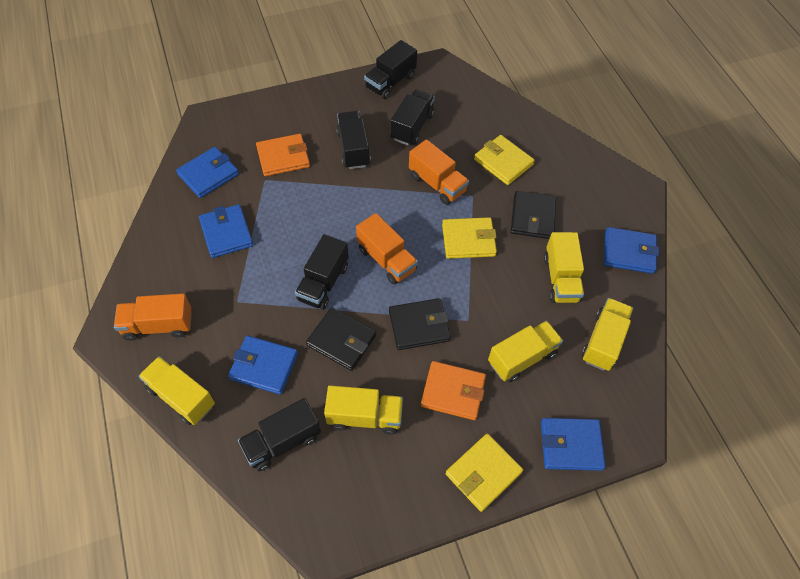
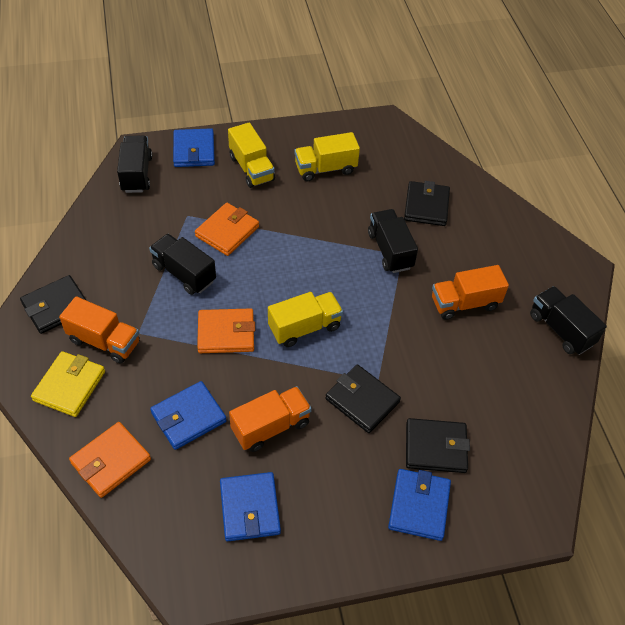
black truck: [238,398,321,471] [295,234,349,310] [336,111,371,169] [364,40,417,99] [390,89,435,145] = 5 -> [117,136,152,193] [149,234,216,295] [368,209,418,273] [530,286,607,355] = 4
black wallet: [306,308,376,371] [389,298,451,350] [511,191,556,239] = 3 -> [20,275,87,334] [325,364,401,433] [404,181,450,226] [406,418,470,473] = 4
blue wallet: [176,147,239,198] [199,204,253,258] [228,336,298,395] [541,418,606,471] [604,227,659,274] = 5 -> [150,381,227,450] [173,128,215,167] [220,472,281,541] [388,469,451,541] = 4
orange wallet: [256,134,310,176] [421,361,486,420] = 2 -> [69,422,151,498] [195,203,259,256] [197,308,255,353] = 3
yellow truck: [139,356,215,425] [324,385,403,435] [488,321,563,382] [544,232,584,303] [581,298,633,371] = 5 -> [228,122,275,188] [268,292,343,347] [294,132,360,181] = 3
yellow wallet: [442,217,497,259] [446,434,523,512] [474,135,535,185] = 3 -> [31,351,105,417] = 1

